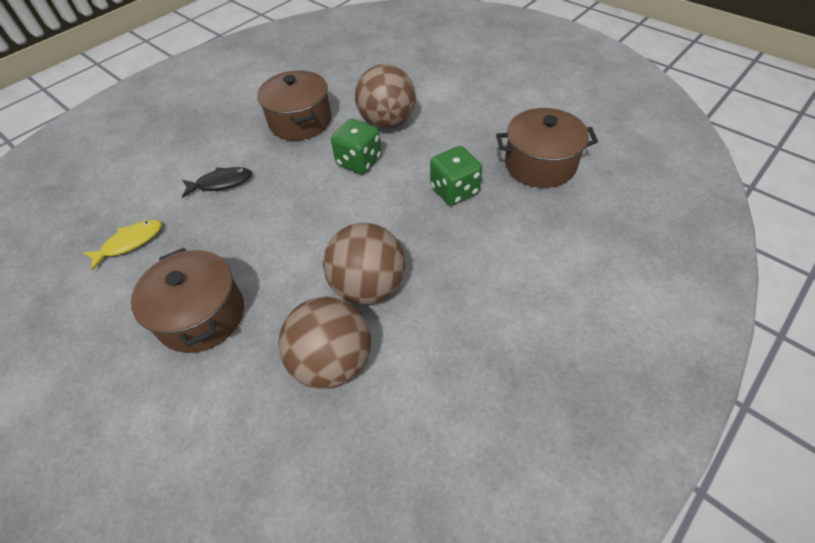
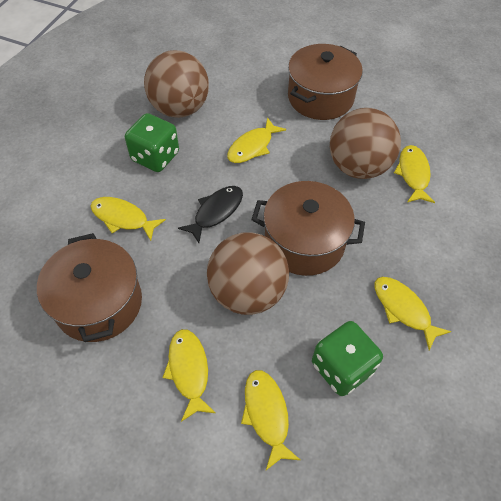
yellow fish: [83,219,162,271] = 1 -> [90,197,166,241] [162,329,215,422] [227,117,286,163] [241,370,300,470] [375,277,451,350] [394,145,435,203] = 6

